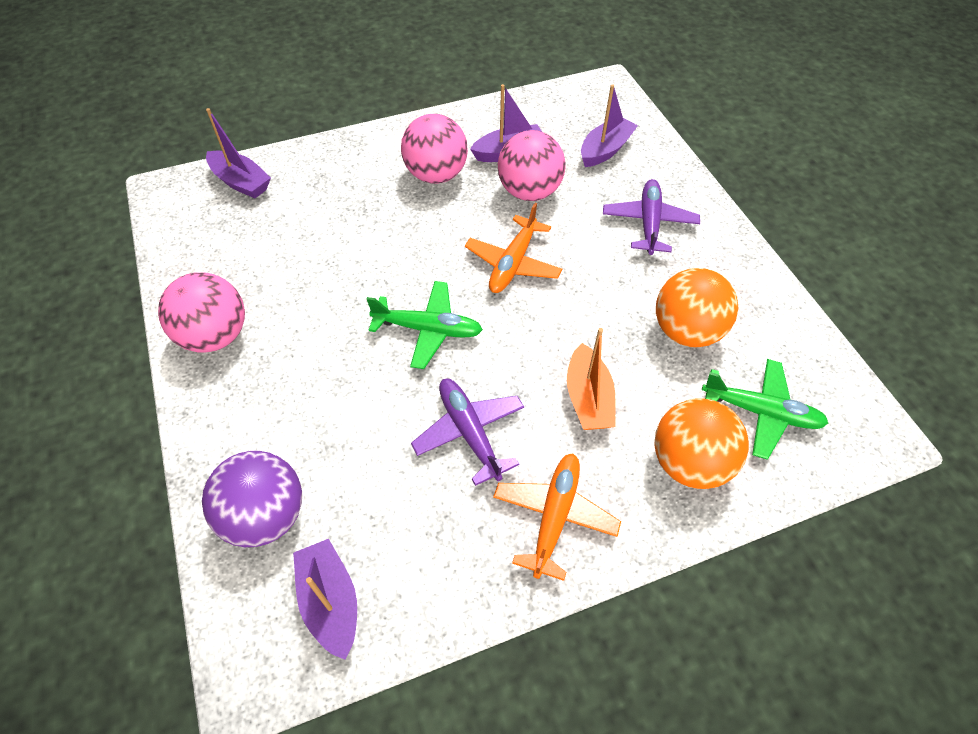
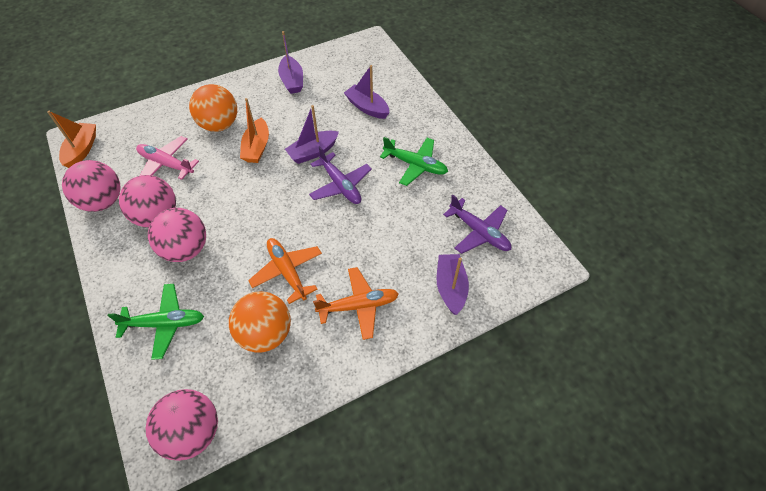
orange boat: [567,328,615,430] = 1 -> [47,111,96,168] [240,98,269,163] = 2
pink ball: [158,272,245,353] [401,114,468,184] [498,130,566,201] = 3 -> [62,160,121,212] [119,175,176,227] [145,389,218,461] [148,208,206,262] = 4
pink plane: none = 0 -> [136,136,199,180] = 1
purple ball: [202,451,302,547] = 1 -> none = 0

